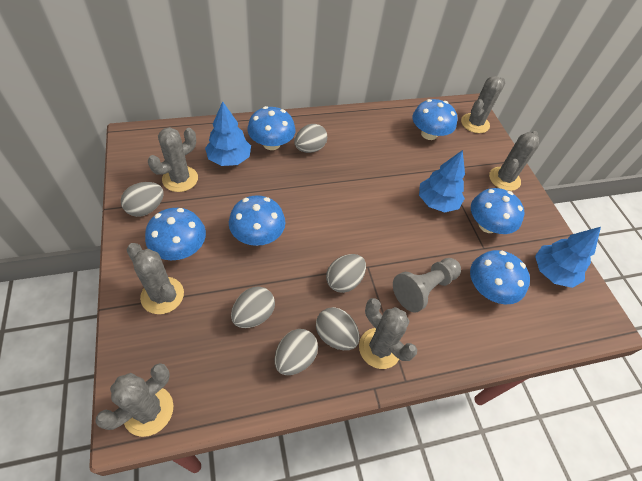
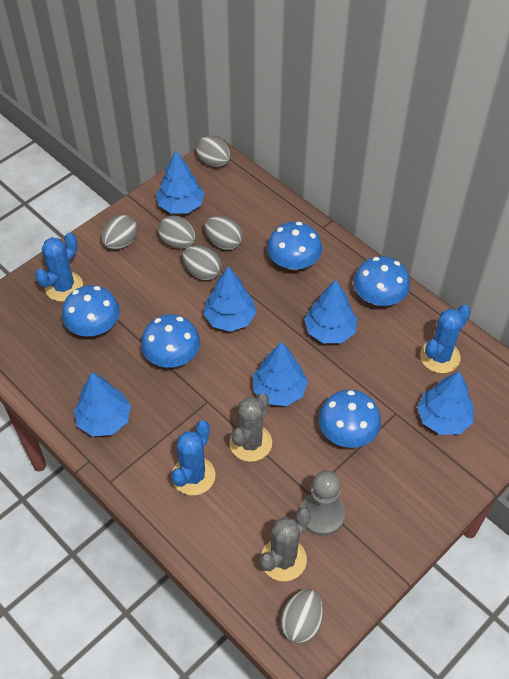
blue cactus: none = 0 -> [35,233,83,302] [171,420,215,495] [420,305,471,373] = 3
blue mushroom: [145,208,206,260] [229,195,286,246] [247,106,296,150] [413,99,457,140] [470,250,530,304] [471,188,524,234] = 6 -> [62,285,120,336] [141,315,200,368] [267,222,322,270] [319,390,381,448] [353,256,410,306] = 5
blue tree: [205,101,251,166] [419,150,465,213] [535,227,601,288] = 3 -> [74,372,131,436] [156,151,204,214] [203,267,256,332] [253,341,308,406] [304,280,357,343] [417,371,474,435] = 6
grey cactus: [96,363,174,437] [126,243,184,314] [148,127,198,192] [359,298,417,369] [461,76,505,133] [489,131,539,191] = 6 -> [229,394,272,462] [259,508,311,581] = 2

